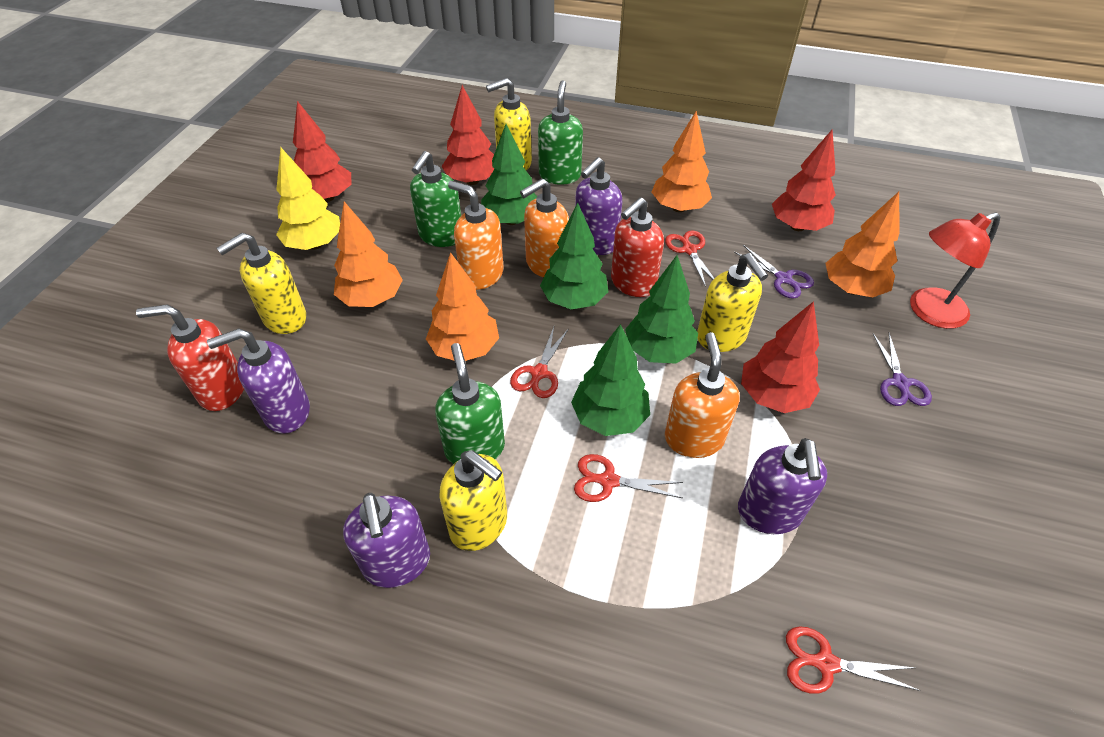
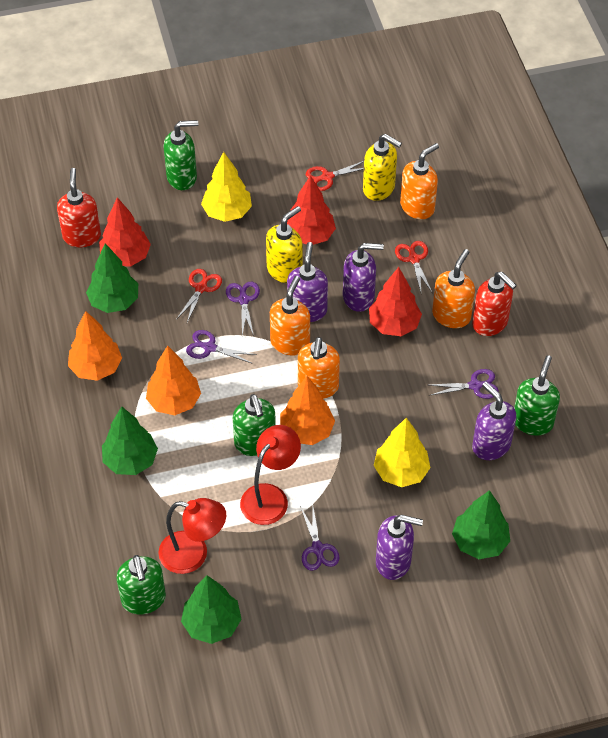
green soap dispenser: [410,151,461,247] [435,343,505,464] [538,80,583,185] = 3 -> [116,555,166,615] [163,120,198,190] [233,394,276,456] [514,355,560,436] = 4
orange soap dispenser: [448,181,504,290] [520,178,569,278] [665,332,740,458] = 3 -> [270,276,310,356] [298,337,340,399] [400,143,439,219] [432,249,475,328] = 4
orange tree: [334,202,403,307] [426,252,499,361] [652,111,712,212] [825,192,899,298] = 4 -> [68,311,122,381] [146,346,201,415] [280,376,335,445] = 3
purple scissors: [734,245,814,299] [873,333,932,406] = 2 -> [186,330,257,364] [226,282,260,336] [300,506,340,571] [429,369,499,399] = 4
red lamp: [910,212,1001,329] = 1 -> [158,498,226,574] [240,425,301,525] = 2
red scissors: [510,327,569,398] [574,454,683,502] [665,230,714,287] [786,626,921,694] = 4 -> [176,269,222,323] [306,161,364,191] [395,241,432,292] = 3
red tree: [293,101,351,202] [441,85,495,185] [741,301,820,413] [772,130,836,231] = 4 -> [99,197,151,267] [287,176,336,245] [369,267,422,336] = 3
yellow soap dispenser: [217,233,306,334] [439,451,507,551] [486,78,532,170] [697,253,768,352] = 4 -> [266,206,303,283] [363,134,402,201] = 2
yellow tree: [276,147,340,250] = 1 -> [201,152,252,222] [374,418,430,487] = 2

